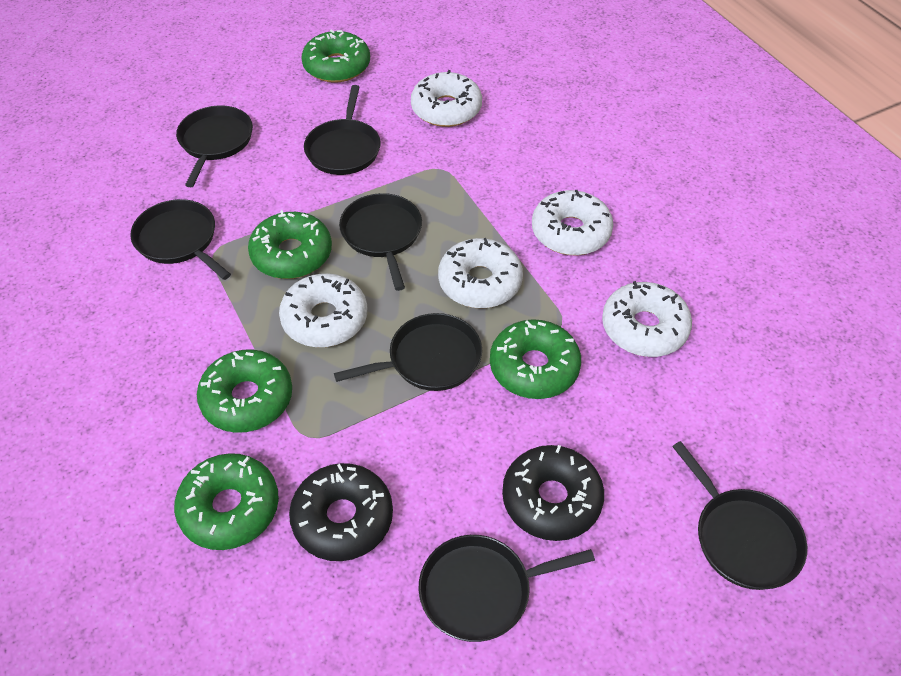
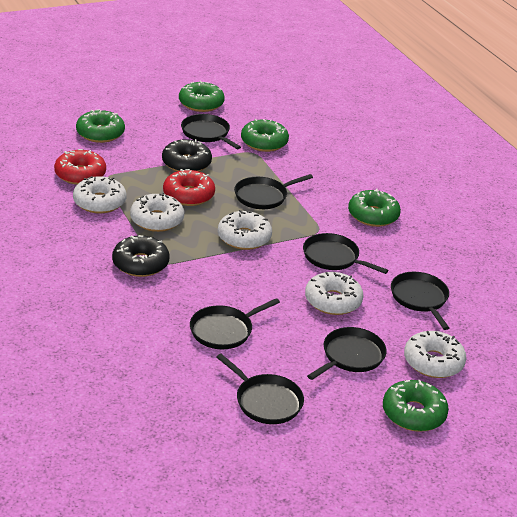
red donut: none = 0 -> [54,149,106,185] [163,169,215,206] = 2

